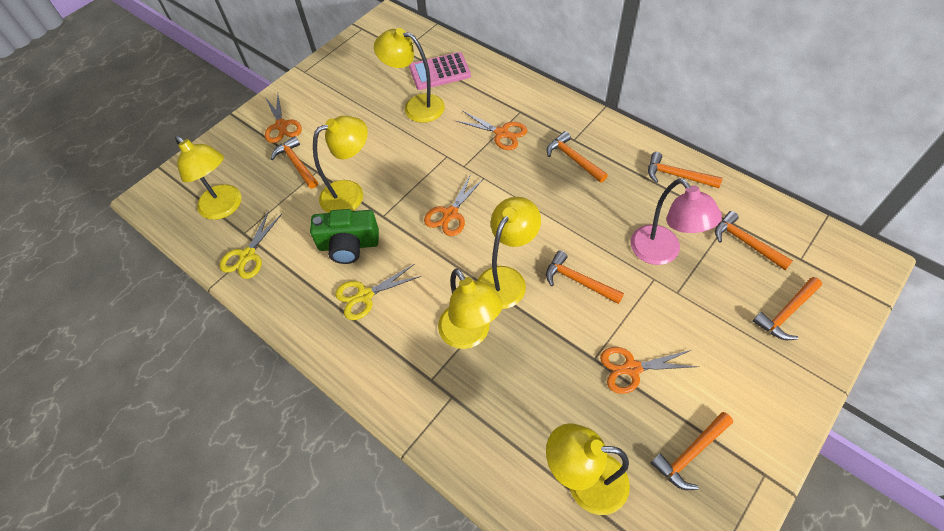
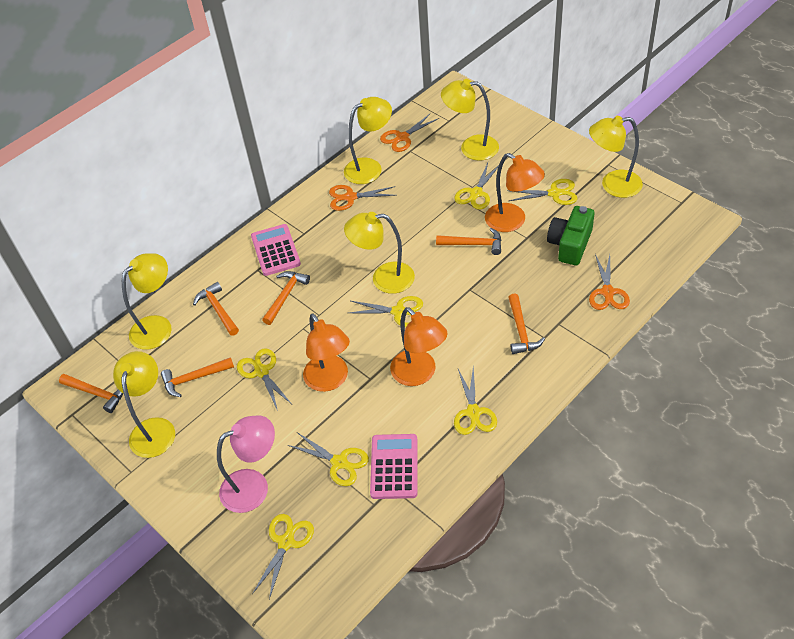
orange hammer: [271,136,318,189] [546,251,624,304] [547,131,608,183] [648,152,723,188] [651,412,733,490] [715,211,793,270] [753,277,822,340] = 7 -> [59,374,123,413] [161,357,234,397] [193,282,239,336] [262,271,310,325] [436,228,501,255] [508,293,545,354] = 6
orange lamp: none = 0 -> [303,313,350,392] [390,307,448,386] [485,153,545,232] = 3
orange scissors: [265,93,302,143] [424,174,484,236] [456,111,527,150] [600,347,699,394] = 4 -> [329,185,397,211] [380,113,439,152] [589,254,630,310] = 3
pink calculator: [409,52,471,90] = 1 -> [251,224,301,276] [370,434,418,499] = 2
yellow scissors: [220,210,282,279] [335,264,421,320] = 2 -> [237,348,292,411] [252,514,314,599] [288,432,369,486] [349,296,423,327] [454,163,499,209] [454,367,497,435] [507,179,578,205] = 7

